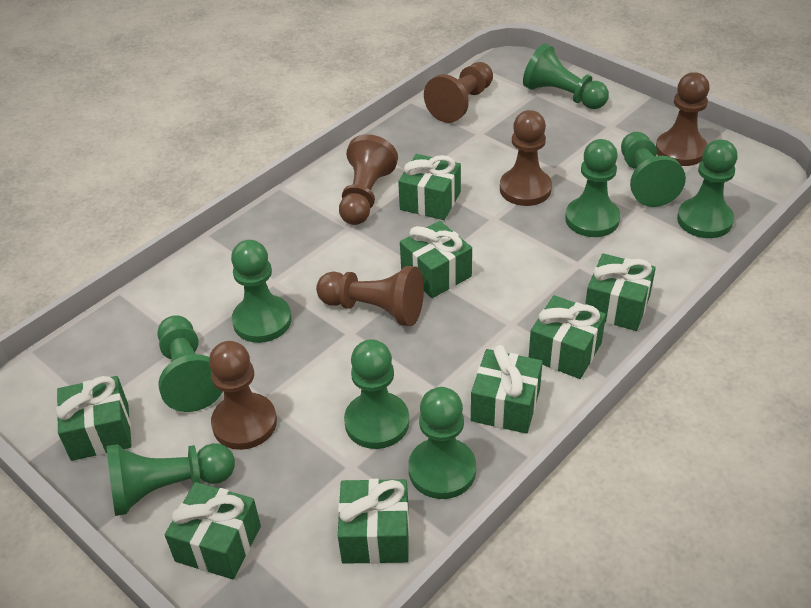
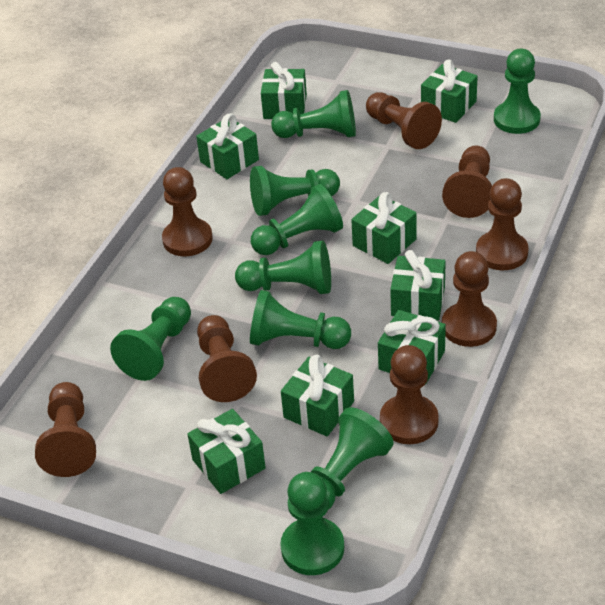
brown pawn: [209,341,277,450] [316,266,424,326] [339,134,398,225] [424,62,493,123] [500,110,552,206] [656,72,710,166] = 6 -> [35,382,96,477] [162,167,213,256] [197,315,257,402] [366,92,442,149] [380,345,439,444] [442,145,492,218] [442,251,497,347] [476,178,529,270] = 8

